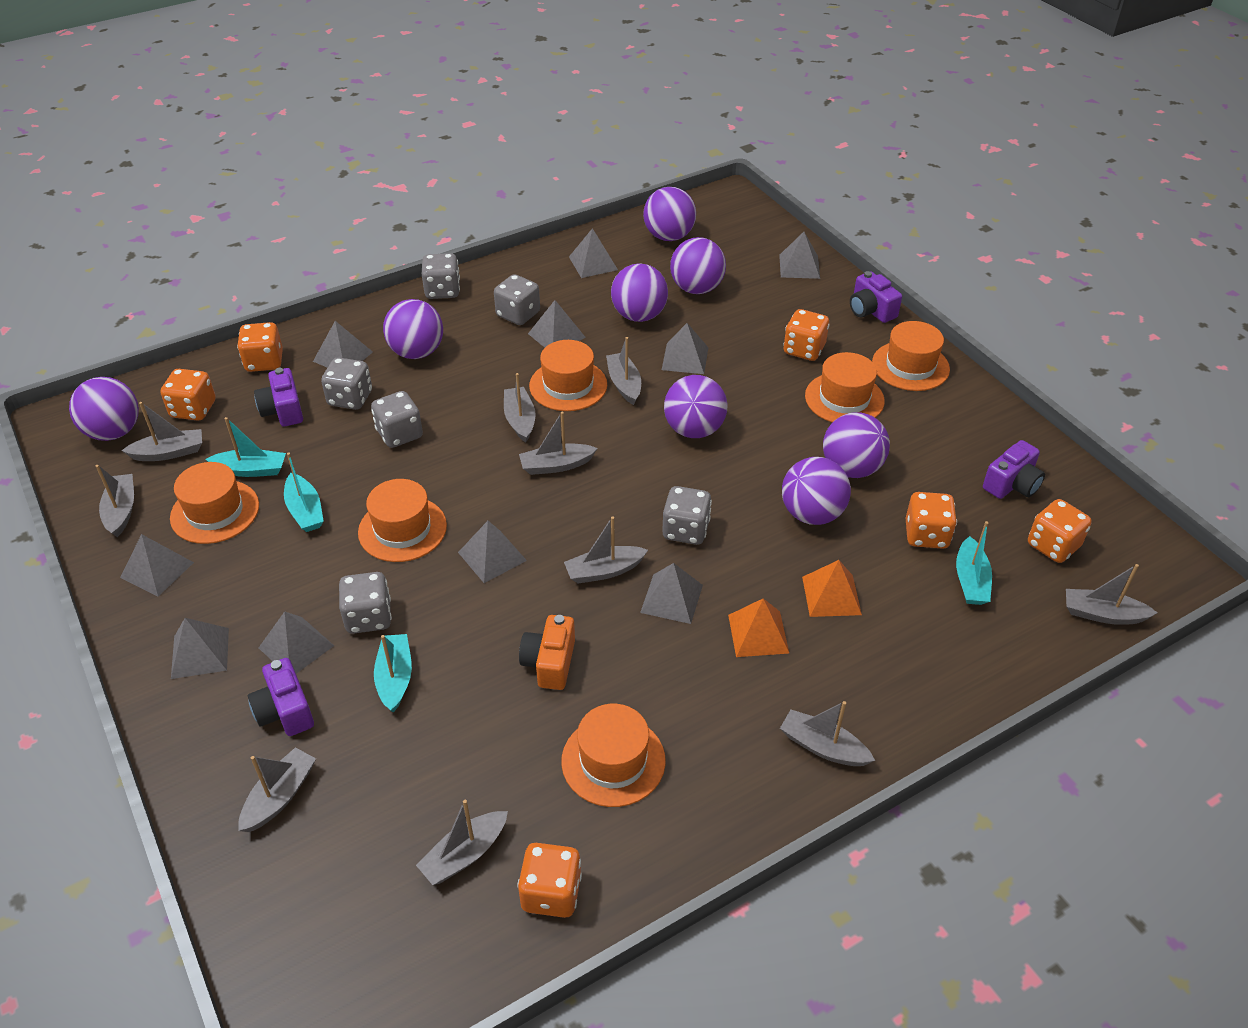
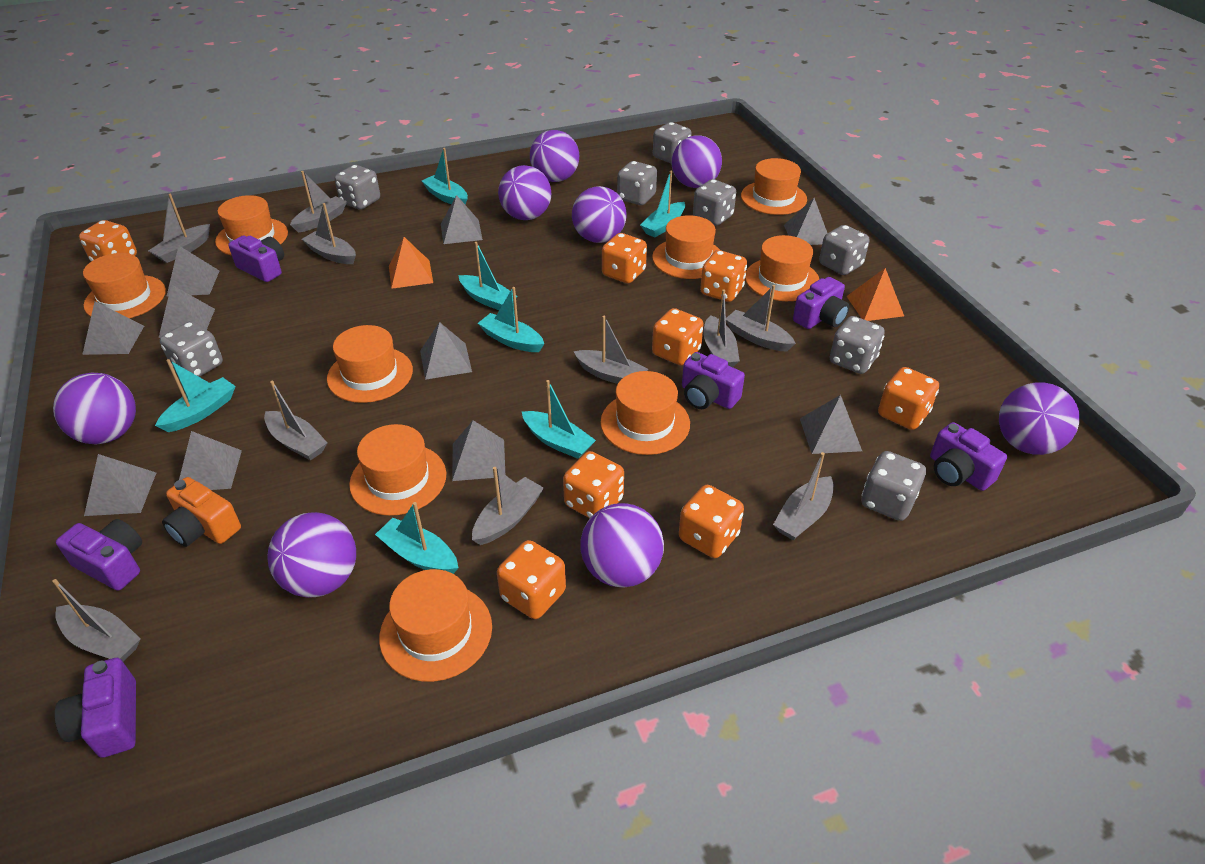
grey dice: [321,357,372,410] [339,572,392,634] [371,391,423,448] [422,253,460,299] [494,274,540,325] [662,486,712,545] = 6 -> [160,321,223,377] [335,165,380,210] [617,161,657,205] [653,122,692,164] [693,179,736,226] [819,225,869,275] [830,316,885,374] [861,451,926,521] = 8
orange dice: [160,369,216,421] [237,322,283,372] [517,843,582,918] [783,309,830,361] [906,492,957,549] [1028,499,1092,563] = 6 -> [79,220,137,261] [497,540,566,619] [563,451,624,518] [602,233,647,283] [652,308,704,366] [679,485,744,558] [700,250,747,302] [878,367,939,430] = 8
orange hat: [170,462,259,544] [358,479,447,562] [529,340,607,411] [561,704,666,807] [805,352,885,423] [872,321,950,391] = 6 -> [83,253,166,318] [215,195,288,256] [327,325,413,403] [349,424,446,516] [379,569,492,682] [600,371,690,455] [652,215,720,279] [741,158,807,215] [745,235,819,301] = 9
purple camera: [248,658,314,736] [254,368,303,426] [850,271,902,323] [983,440,1045,499] = 4 -> [55,658,136,758] [56,519,142,591] [228,236,284,282] [682,352,745,409] [793,277,849,329] [930,422,1007,491] = 6
turquoise boat: [206,417,286,477] [284,453,324,532] [374,634,412,713] [956,521,992,605] = 4 -> [155,359,236,432] [375,502,458,574] [422,148,468,205] [459,242,518,310] [478,287,544,352] [522,380,596,459] [640,171,685,237] = 7

